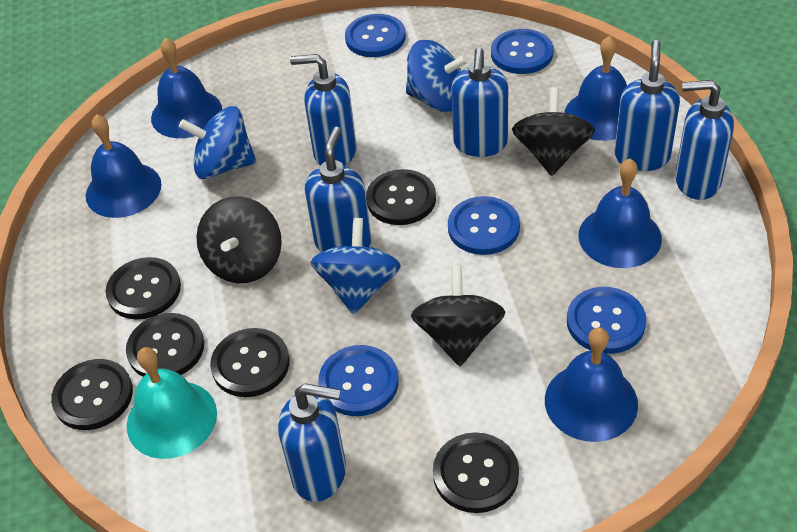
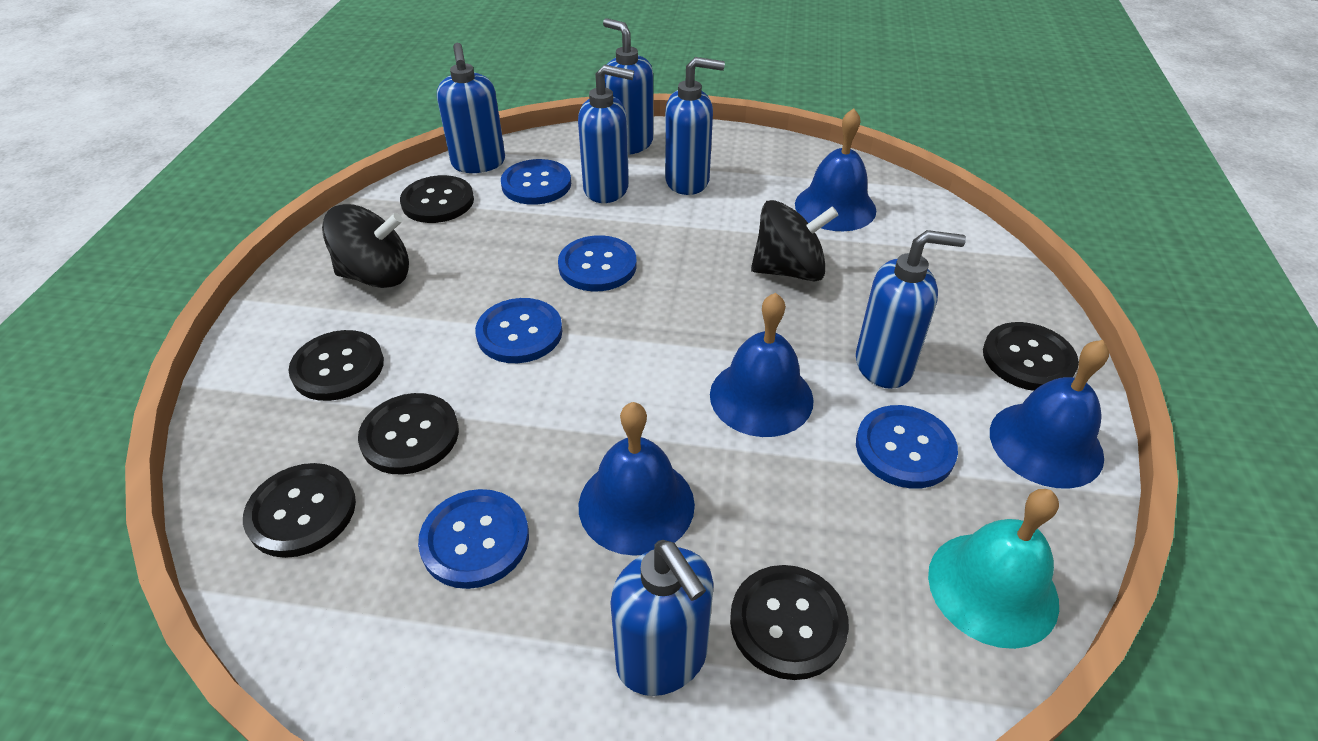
black spinning top: [196,196,282,283] [411,265,506,366] [512,87,595,176] = 3 -> [322,204,409,288] [751,200,838,282] = 2
blue bell: [86,114,162,218] [151,38,222,138] [545,327,638,442] [564,36,627,141] [578,159,662,268] = 5 -> [579,402,695,556] [710,293,814,437] [795,108,876,231] [990,340,1109,489] = 4
blue spinning top: [179,106,256,179] [311,218,401,314] [406,40,469,112] = 3 -> none = 0

